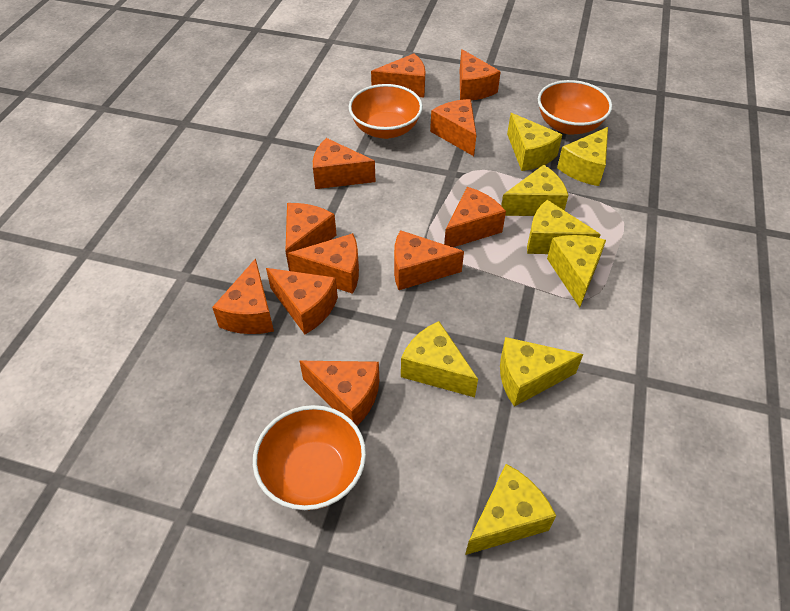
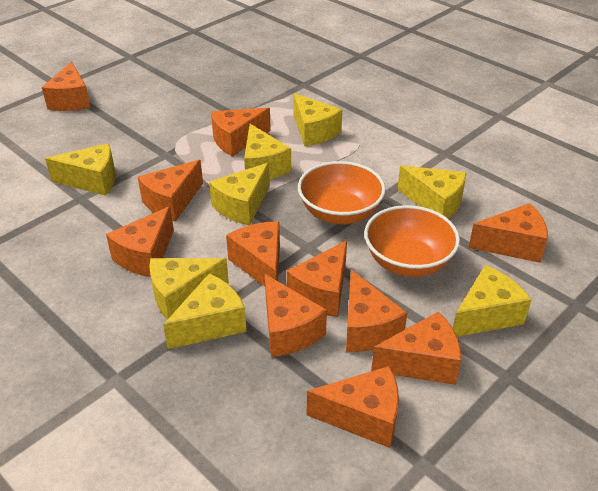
orange bowl: [253,405,366,510] [349,84,423,139] [538,80,612,135] = 3 -> [298,161,386,225] [364,205,460,277] = 2

